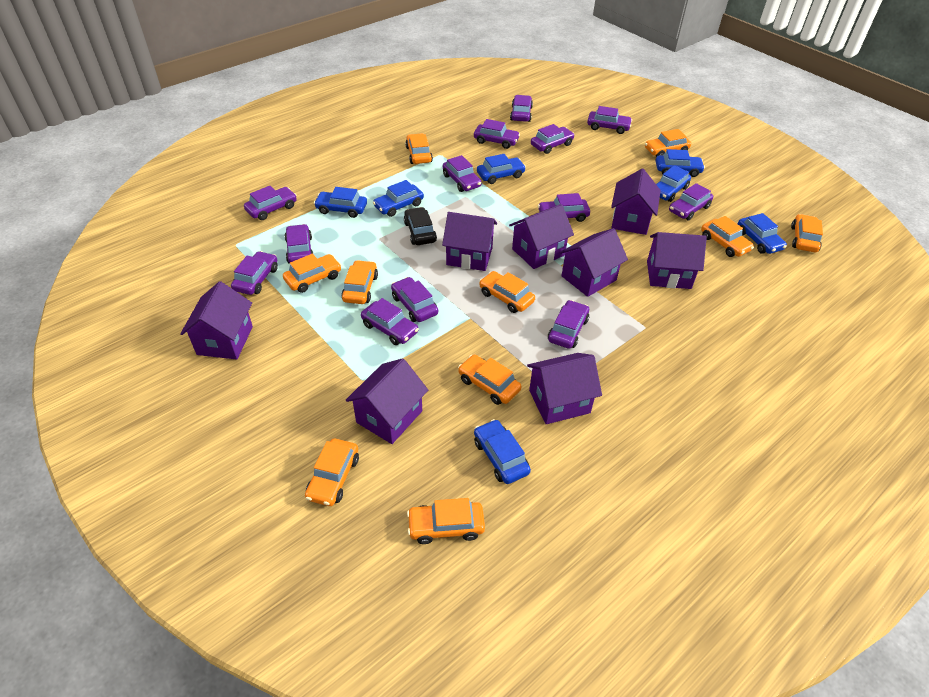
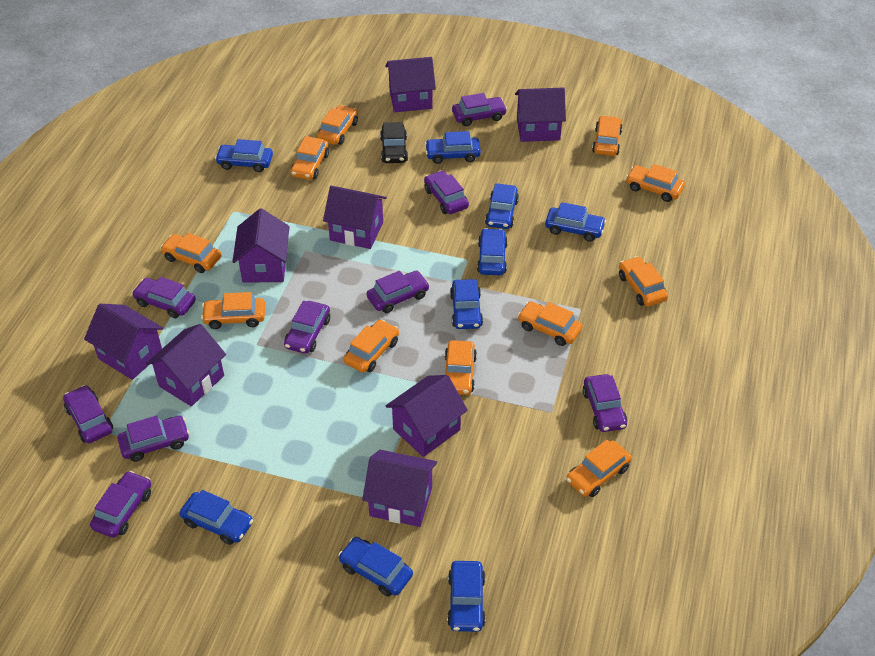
blue car: [314,187,367,218] [373,180,424,217] [474,419,531,484] [477,154,526,184] [655,149,705,177] [656,165,691,202] [738,213,787,254] = 7 -> [180,490,253,545] [215,139,273,172] [338,537,413,597] [425,131,481,164] [447,561,486,632] [450,279,483,329] [477,228,508,275] [485,183,519,229] [545,202,606,241] = 9
orange car: [283,254,341,293] [305,439,359,506] [341,260,378,304] [405,133,433,164] [407,498,485,544] [458,355,521,405] [479,271,535,313] [645,129,691,157] [701,216,754,257] [791,214,823,252] = 10 -> [160,233,221,273] [201,292,265,329] [291,136,329,180] [317,105,358,145] [344,319,399,373] [445,340,477,395] [518,301,583,346] [566,440,632,497] [592,115,622,156] [619,256,668,307] [626,164,685,202] = 11
purple car: [231,251,278,295] [244,186,297,220] [284,224,314,264] [361,298,419,345] [391,277,438,322] [442,155,482,192] [474,119,520,149] [510,95,533,122] [531,124,575,154] [538,193,590,222] [548,300,589,349] [587,106,632,134] [669,183,713,221] = 13 -> [63,385,113,443] [90,471,151,538] [117,415,189,462] [132,277,196,318] [284,301,330,354] [367,270,430,313] [424,170,469,214] [452,93,507,126] [582,374,627,432] = 9

